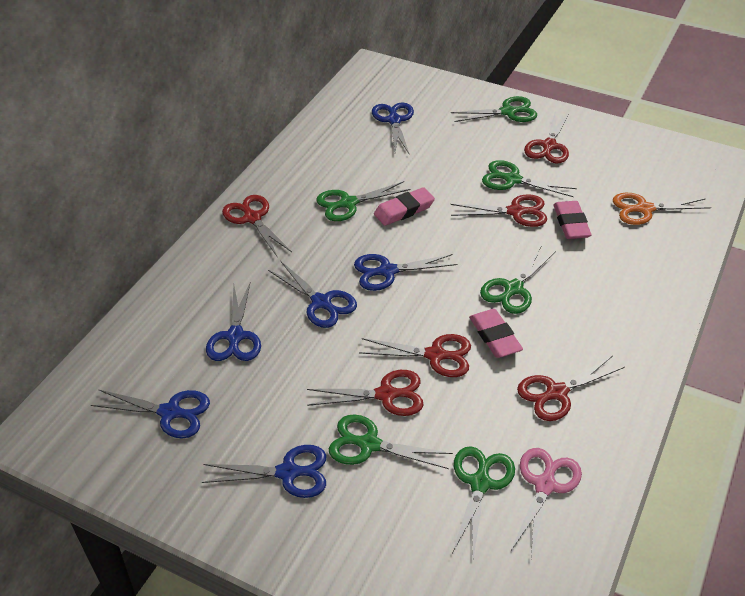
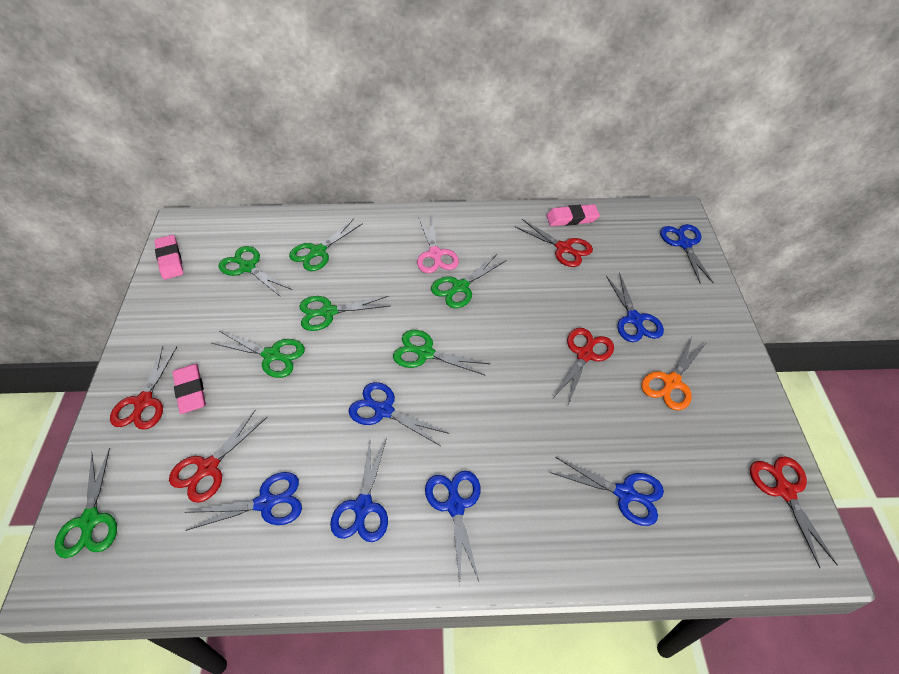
blue scissors: [91,389,210,438] [202,445,326,498] [206,283,261,361] [268,261,357,328] [354,254,457,291] [372,102,414,154] = 6 -> [185,472,302,531] [330,438,388,542] [348,382,449,446] [425,471,480,583] [549,457,664,526] [606,272,664,342] [660,224,713,284] = 7
green scissors: [316,181,411,221] [329,414,453,469] [451,96,537,122] [452,446,515,558] [480,245,556,314] [482,160,577,197] = 6 -> [55,448,117,558] [212,331,305,378] [219,246,292,297] [289,219,363,271] [299,296,389,331] [393,330,490,376] [431,254,507,308] = 7
red scissors: [222,195,292,256] [307,370,424,416] [359,334,471,377] [450,194,547,227] [517,356,625,421] [524,113,569,163] = 6 -> [110,346,177,430] [169,410,267,503] [514,219,593,267] [553,328,614,405] [750,456,837,568] = 5

